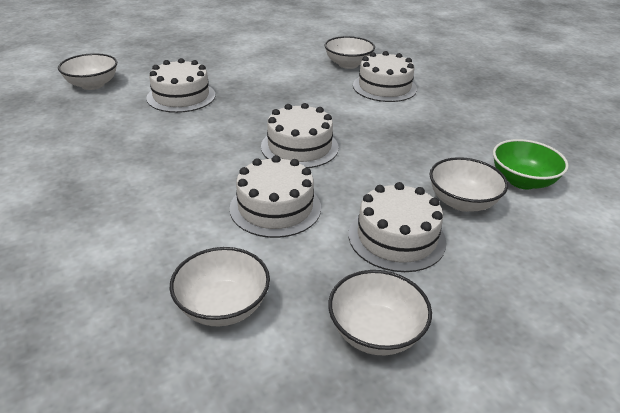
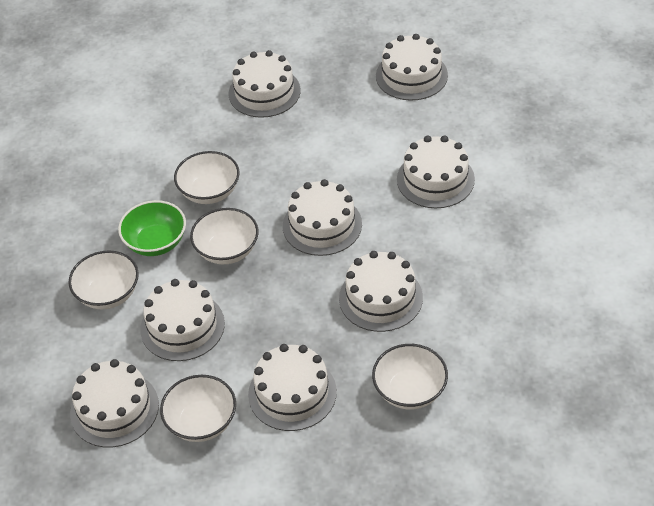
white cake: [146,58,215,113] [230,155,321,238] [261,103,339,168] [349,182,446,272] [353,51,417,102] = 5 -> [70,359,159,447] [140,279,225,361] [229,50,301,118] [248,344,337,431] [283,179,362,256] [339,251,423,332] [376,34,448,100] [397,135,475,208] = 8

